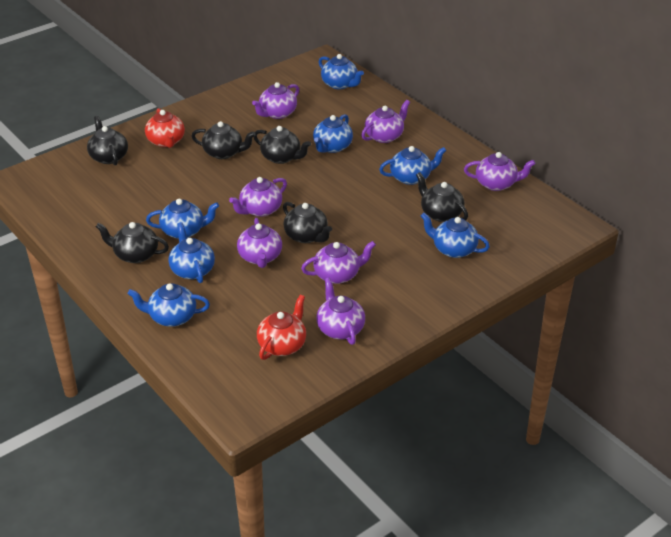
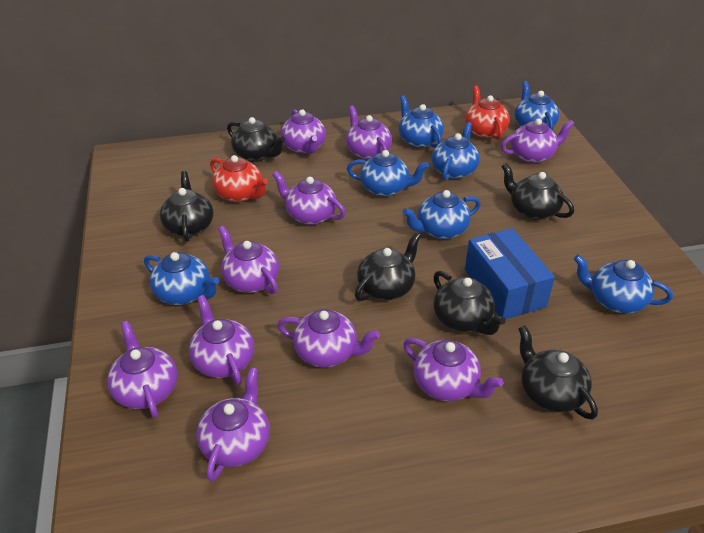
blue box: none = 0 -> [465,228,555,319] = 1
purple teapot: [229,177,287,217] [237,218,282,268] [252,82,299,119] [301,241,376,284] [317,278,365,345] [361,100,410,143] [464,152,535,191] = 7 -> [107,321,177,418] [189,295,254,385] [196,367,270,481] [218,226,279,294] [273,171,346,225] [277,309,380,367] [281,109,326,154] [346,105,392,160] [403,338,503,401] [501,118,574,163] = 10

